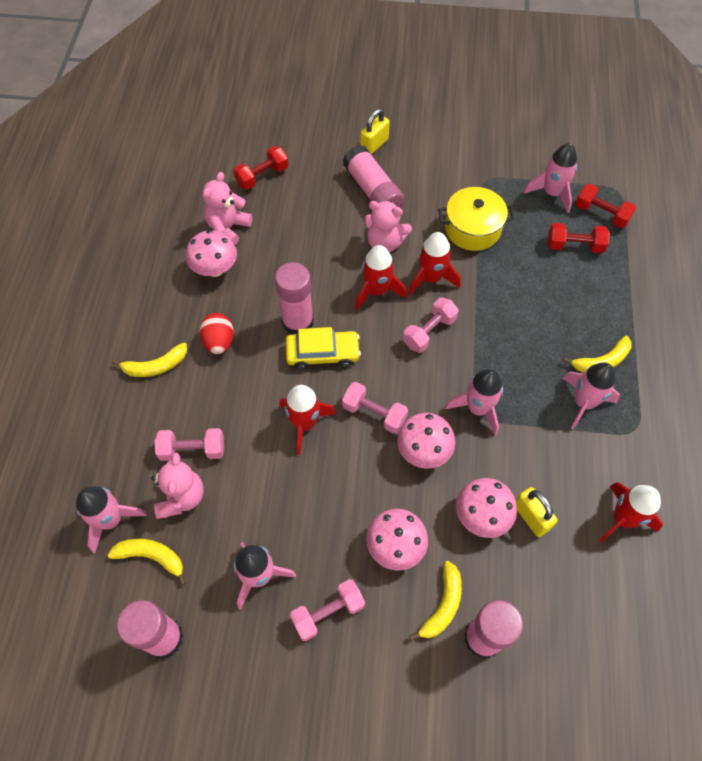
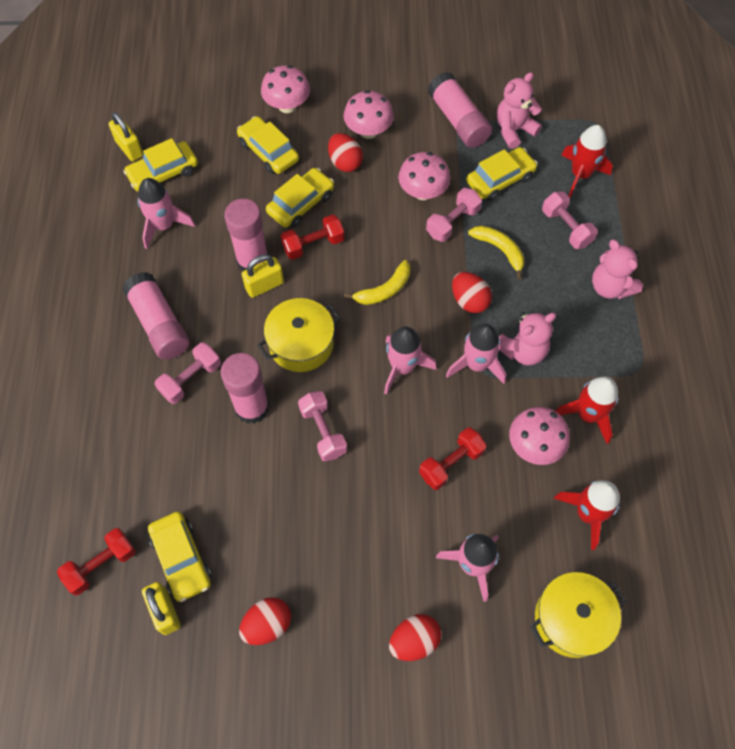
pink rocket: [76,486,147,554] [233,542,296,610] [445,369,503,436] [524,143,577,213] [562,362,620,429] = 5 -> [138,178,195,249] [384,326,436,395] [436,534,499,602] [446,324,506,384] = 4
red egg: [200,313,234,354] = 1 -> [239,597,291,645] [328,133,363,172] [389,614,441,661] [452,272,492,313] = 4
red rocket: [279,385,336,455] [355,245,407,310] [408,232,460,295] [599,482,663,542] = 4 -> [554,480,620,550] [556,377,618,444] [561,125,613,197] = 3
yellow banana: [108,539,186,585] [112,343,187,377] [409,561,462,641] [563,336,632,373] = 4 -> [344,260,410,305] [468,226,524,280] = 2
yellow car: [286,327,361,370] = 1 -> [123,138,198,192] [148,512,212,602] [237,116,299,174] [266,168,334,228] [466,147,537,201] = 5
yellow padlock: [360,109,390,155] [516,487,558,537] = 2 -> [109,112,143,161] [142,582,181,635] [242,254,284,298] = 3
yellow pot: [438,187,515,251] = 1 -> [257,298,341,372] [530,572,627,658] = 2

